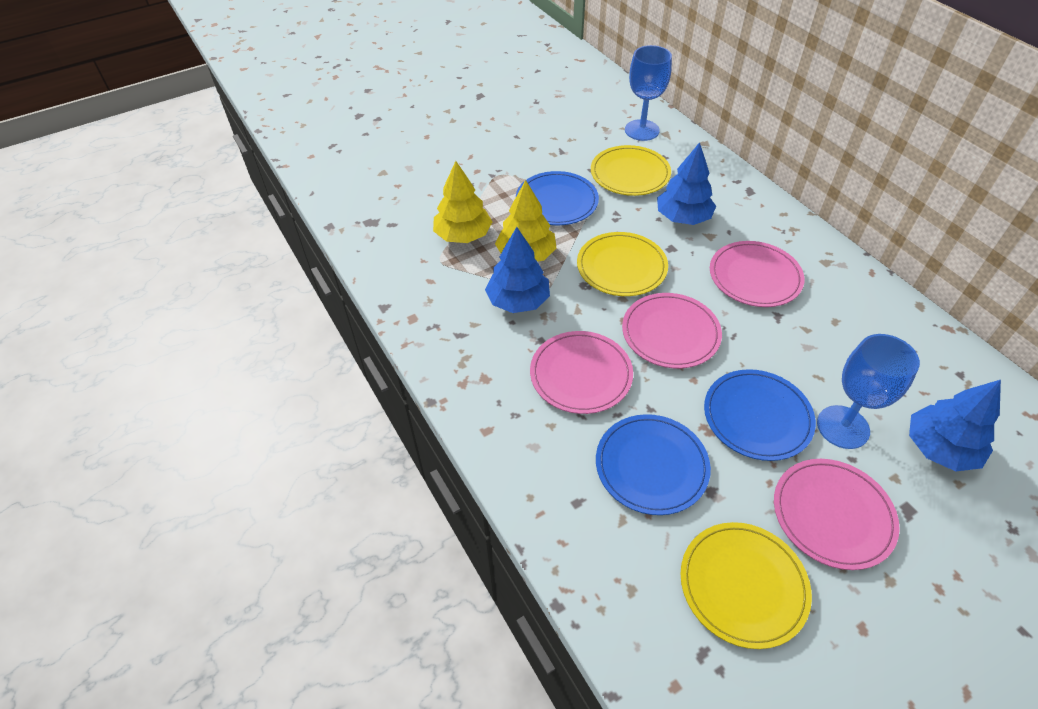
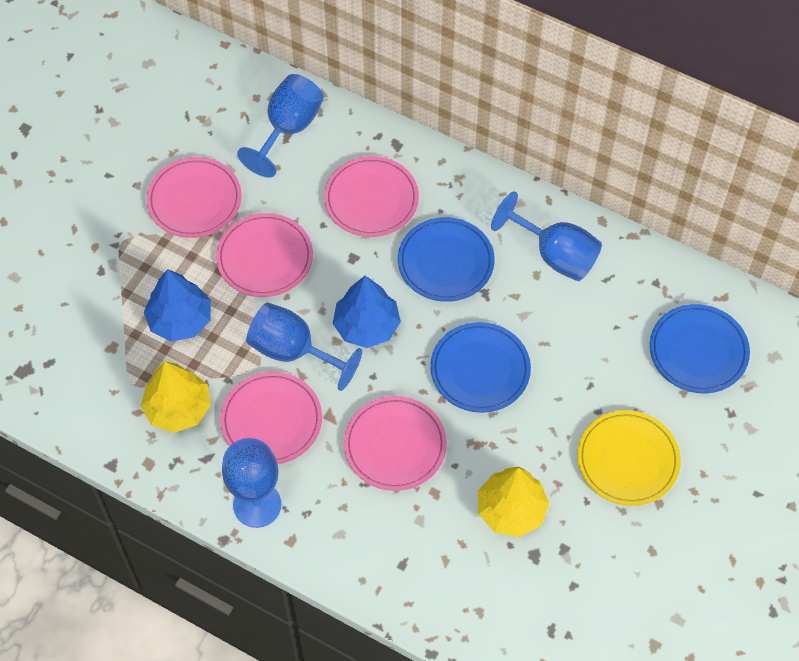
blue goblet: [625,45,672,141] [817,334,920,449] = 2 -> [222,438,281,528] [237,74,324,178] [246,302,362,391] [491,191,602,281] = 4
blue tree: [485,227,550,313] [657,142,716,225] [909,380,1001,471] = 3 -> [144,269,211,342] [333,276,401,348] = 2
pink plate: [530,331,633,414] [622,293,722,369] [710,241,804,307] [774,459,900,570] = 4 -> [146,157,242,238] [216,213,313,297] [220,372,322,464] [324,156,419,237] [344,396,447,491] = 5
yellow plate: [577,232,668,296] [591,145,671,196] [681,522,812,649] = 3 -> [577,410,681,506] = 1

